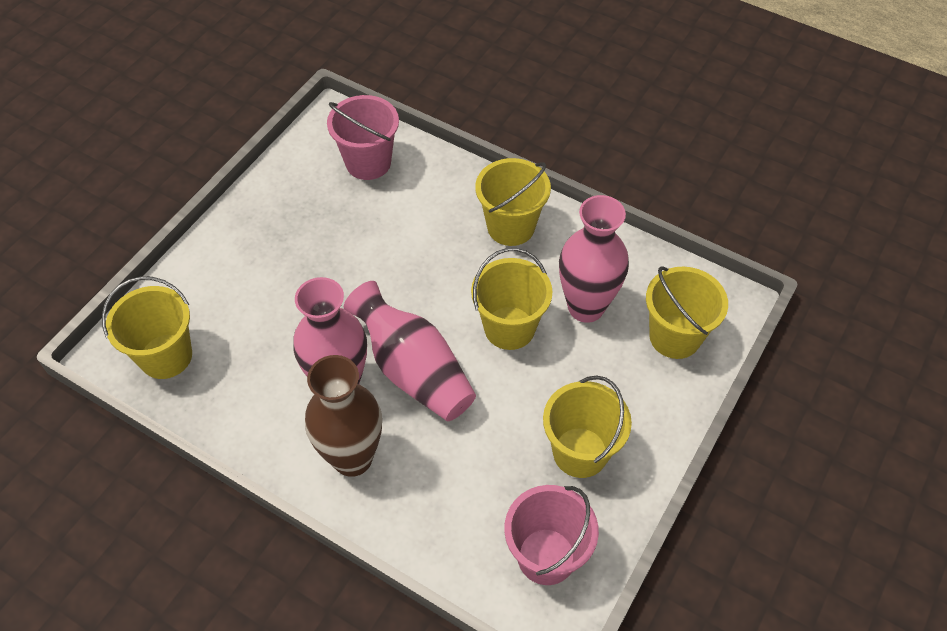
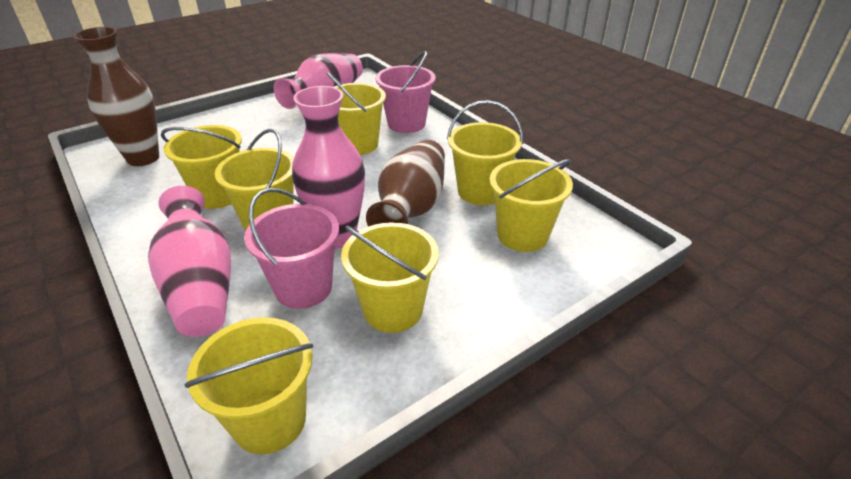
brown vase: [305,355,382,477] = 1 -> [74,27,159,166] [366,140,445,227] = 2
yellow bucket: [102,276,192,379] [471,248,553,350] [475,158,551,246] [543,375,632,478] [646,266,728,359] = 5 -> [161,125,242,209] [184,317,313,454] [215,129,294,231] [327,72,386,155] [341,222,439,333] [447,100,523,205] [490,159,573,252] = 7

